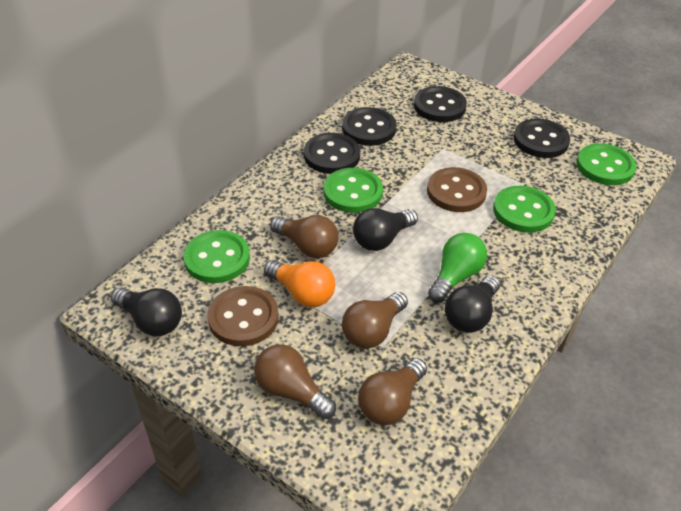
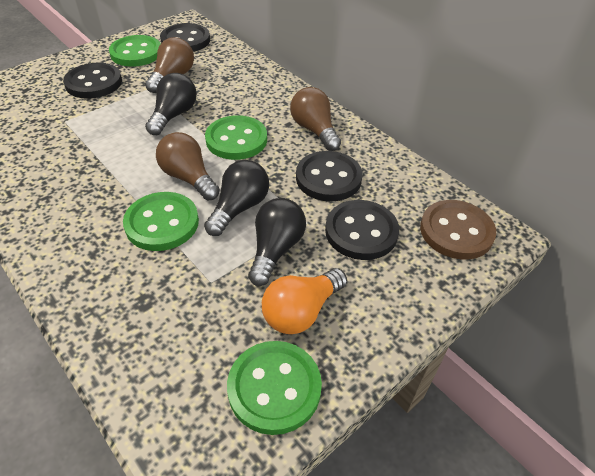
brown button: [208,286,279,346] [427,167,487,212] = 2 -> [420,200,496,260] = 1
brown light bulb: [254,344,336,419] [270,215,338,258] [342,292,408,349] [358,358,427,425] = 4 -> [145,37,194,93] [156,132,220,201] [290,87,341,151] = 3
green light bulb: [428,233,487,302] = 1 -> none = 0

